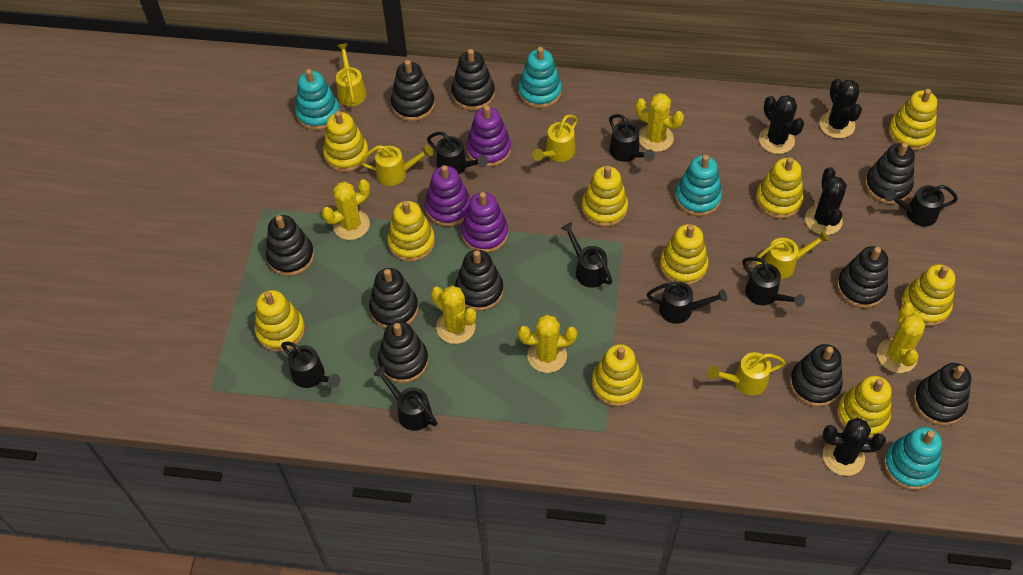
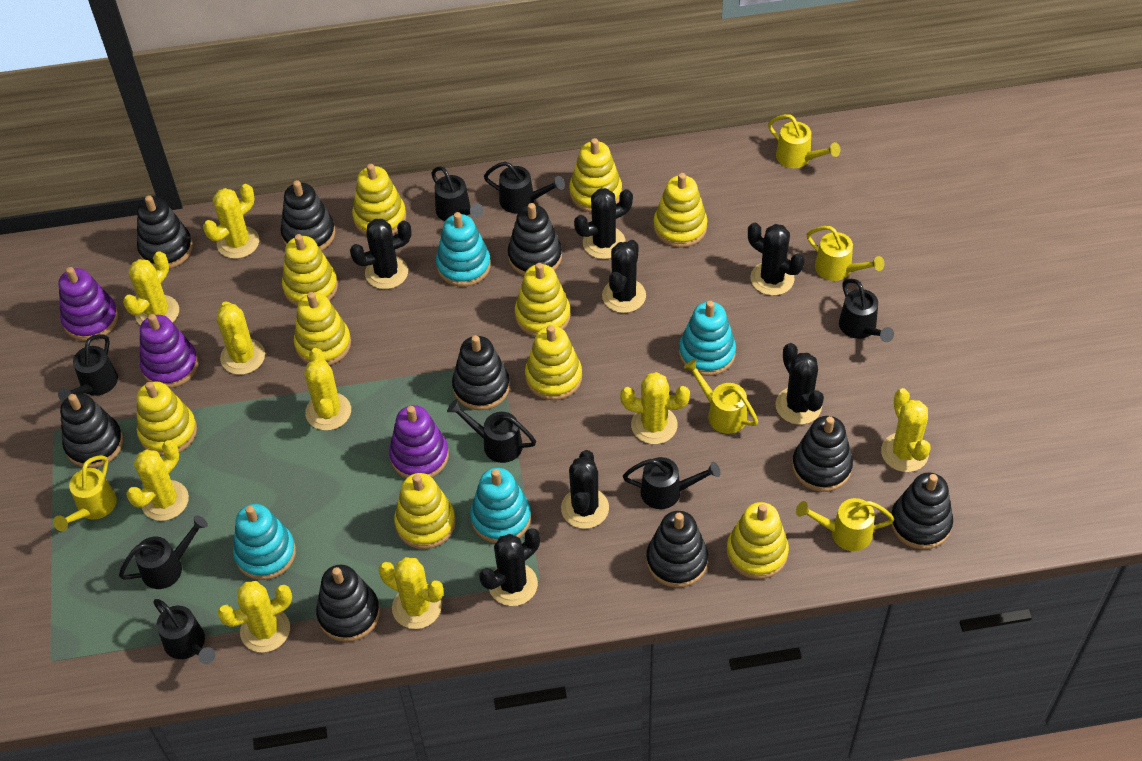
black cactus: [759,95,804,154] [805,167,847,235] [820,79,862,138] [823,418,886,476] = 4 -> [350,219,412,289] [479,528,540,606] [561,450,609,529] [574,188,633,259] [602,240,646,313] [748,223,805,296] [775,343,824,425] = 7
black stacking toy: [266,215,314,276] [369,268,418,329] [378,321,429,383] [391,60,435,121] [451,49,495,110] [455,250,503,311] [790,344,843,407] [837,246,888,308] [865,142,915,204] [914,363,971,426] = 10 -> [60,393,123,468] [137,195,193,269] [280,180,335,251] [316,565,380,642] [452,335,510,410] [508,203,562,276] [646,511,708,588] [792,416,853,492] [891,473,953,550] = 9
yellow cactus: [322,179,370,240] [431,286,476,344] [518,315,577,373] [635,93,684,152] [877,303,925,373] = 5 -> [123,251,179,325] [126,440,189,521] [203,184,259,259] [217,301,265,375] [217,581,292,653] [304,348,351,431] [379,557,444,629] [620,372,690,444] [881,388,931,472] = 9

